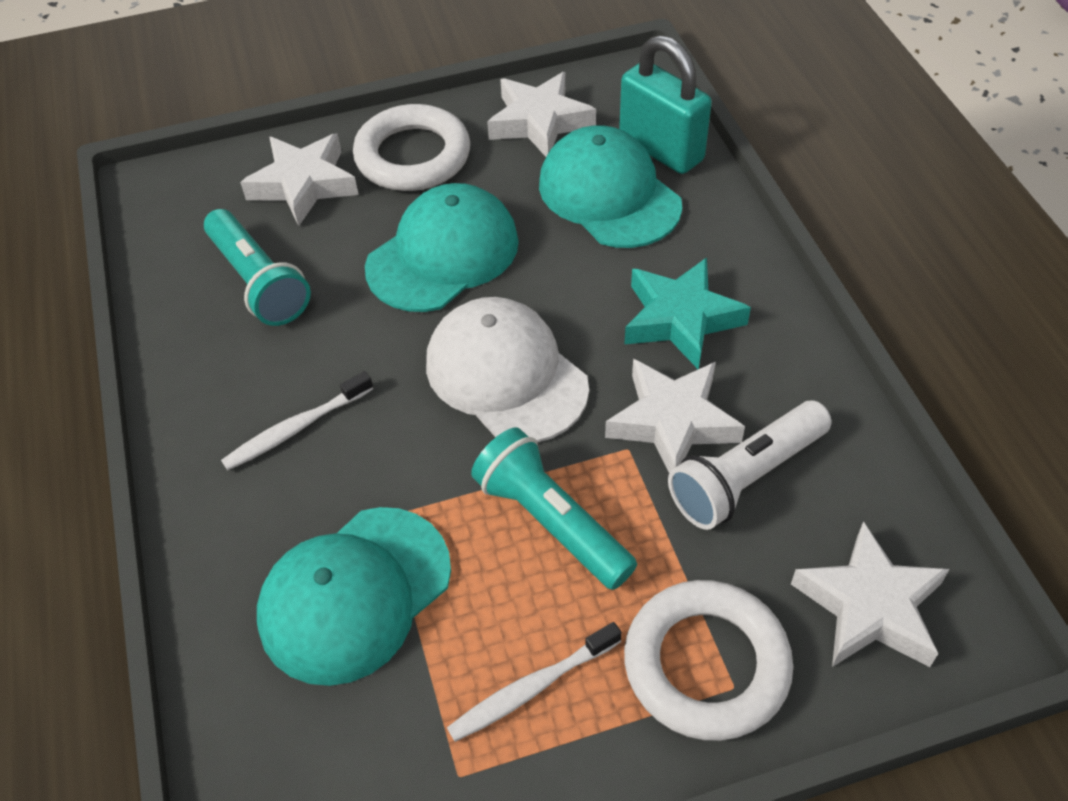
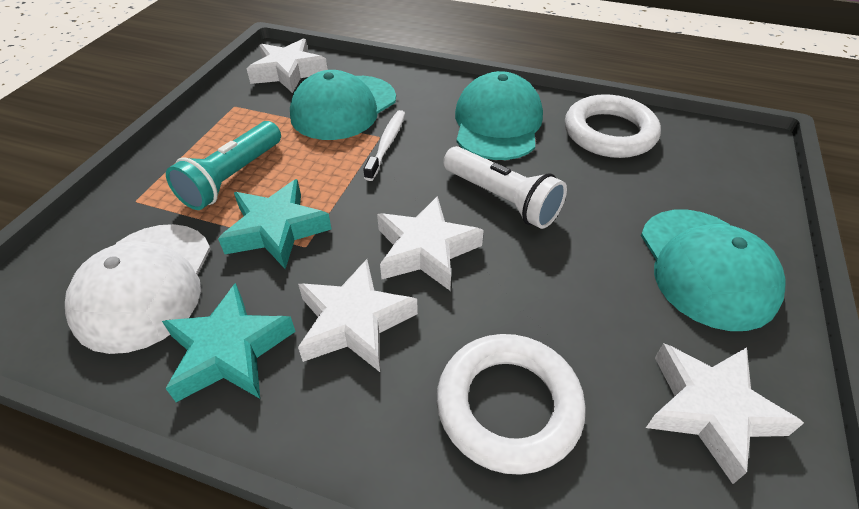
turquoise flashlight: [204,209,311,326] [471,427,637,590] = 2 -> [166,121,281,210] = 1
turquoise padlock: [619,35,712,174] = 1 -> none = 0
turquoise star: [625,257,751,369] = 1 -> [162,283,296,402] [218,179,331,269] = 2
white toothbrush: [221,371,373,470] [447,622,622,742] = 2 -> [363,110,405,181] = 1

